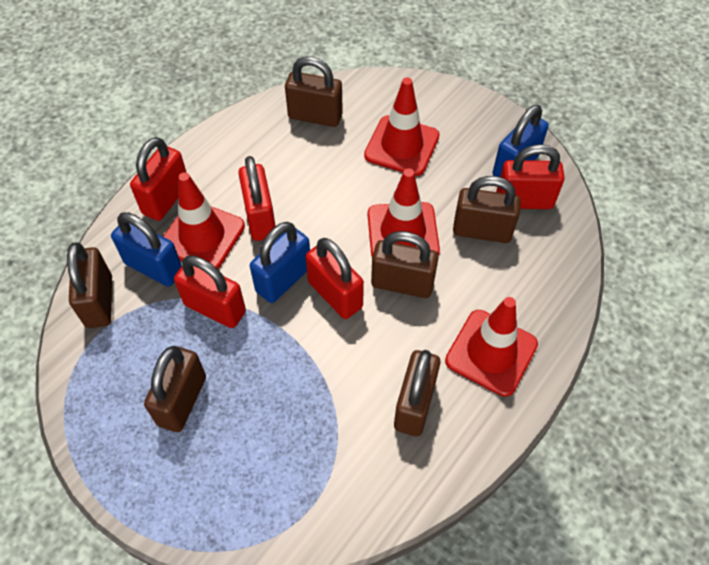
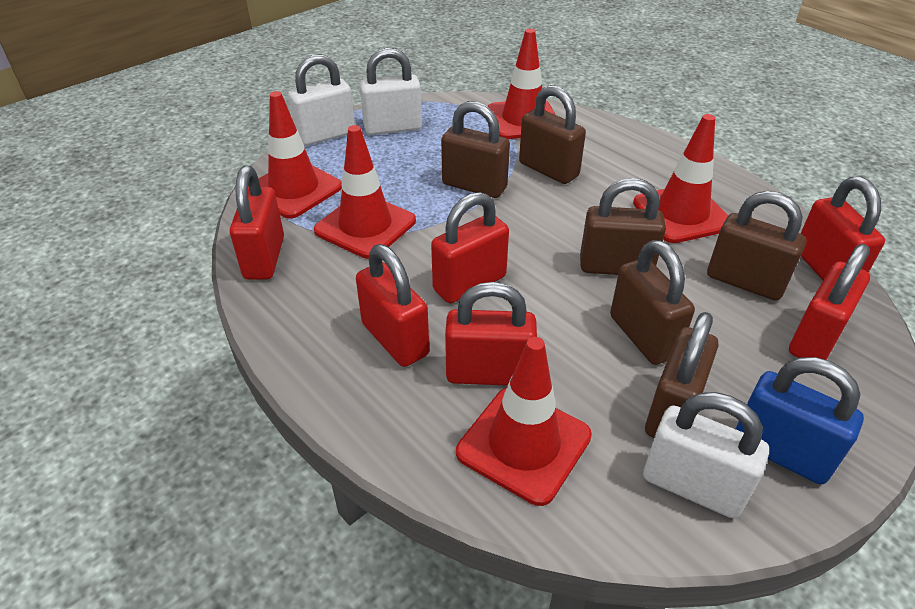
blue padlock: [111,212,182,287] [250,222,310,303] [493,105,549,177] = 3 -> [736,357,864,484] = 1
red padlock: [130,137,187,221] [174,255,246,328] [238,156,275,241] [305,238,364,319] [496,144,565,209] = 5 -> [230,166,284,279] [356,244,429,367] [431,192,509,303] [445,282,537,386] [789,244,870,360] [800,177,885,280] = 6
red traffic cone: [163,172,245,269] [364,77,439,176] [368,168,440,256] [445,297,538,397] = 4 -> [248,91,342,219] [314,125,416,259] [456,337,592,506] [487,29,556,139] [633,114,729,243] = 5
white padlock: none = 0 -> [288,54,355,146] [359,48,422,135] [643,392,769,518] = 3

